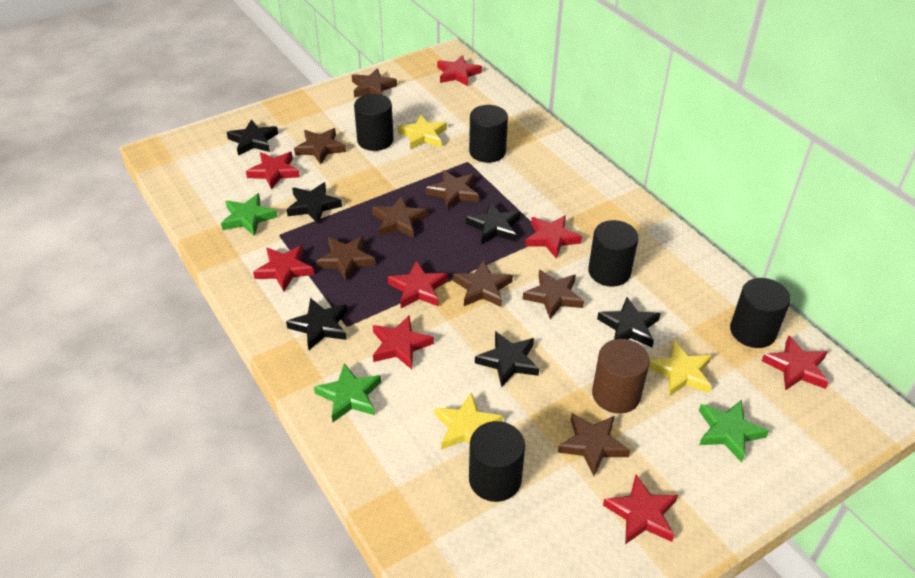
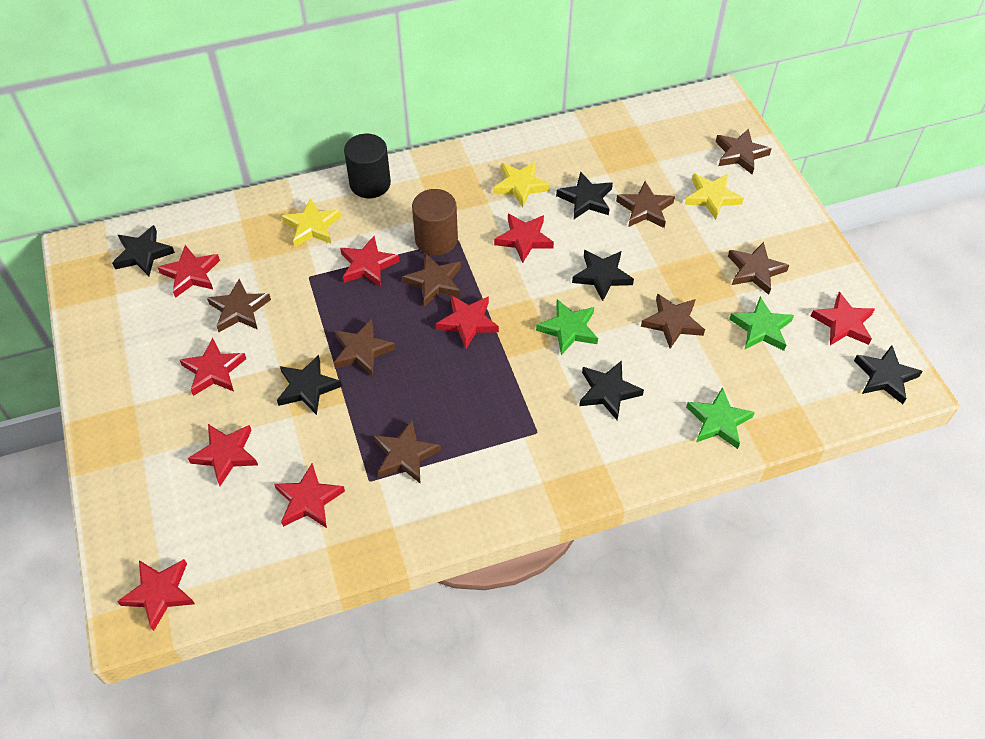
black cylinder: [354,94,394,151] [469,105,508,163] [469,421,525,502] [588,220,638,287] [730,278,791,348] = 5 -> [344,134,391,198] = 1
red star: [246,152,300,190] [253,245,314,291] [373,315,434,369] [388,260,447,308] [437,55,482,86] [525,215,582,259] [603,475,678,544] [762,335,829,390] = 8 -> [117,559,195,631] [157,245,220,298] [180,338,246,396] [188,424,258,486] [274,463,345,528] [340,236,400,287] [436,295,499,349] [494,214,554,263] [811,292,875,345] = 9

